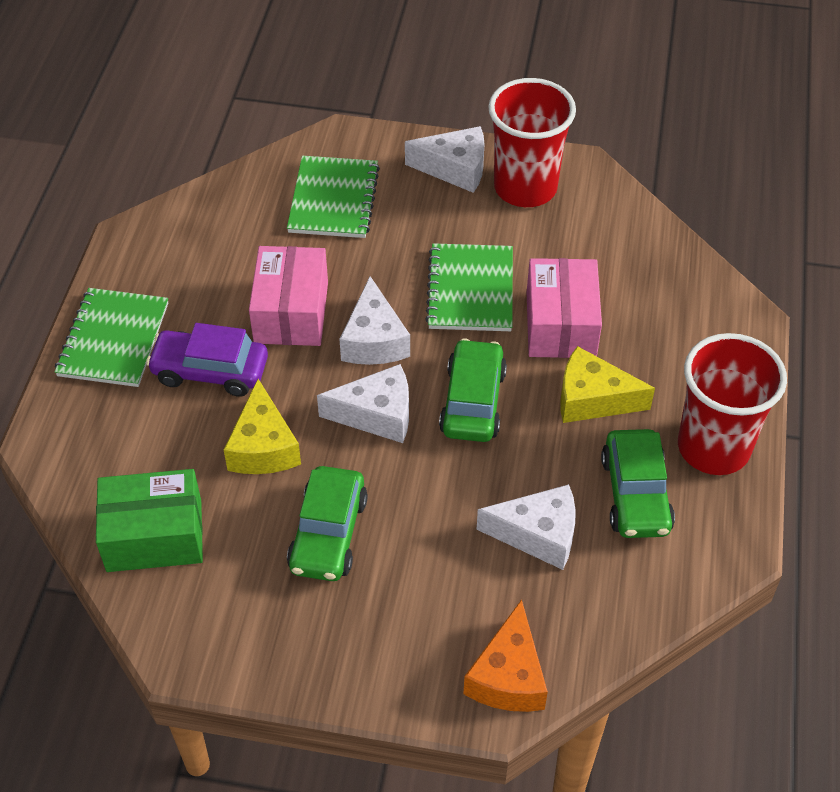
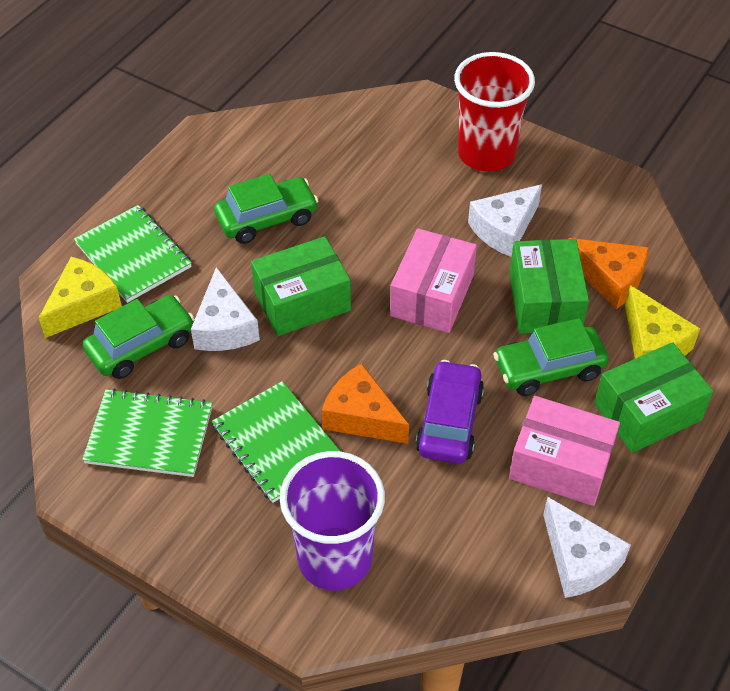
green box: [96,469,203,572] = 1 -> [251,236,351,336] [509,239,589,334] [594,342,713,453] = 3
orange cheese: [464,599,548,712] = 1 -> [322,364,409,444] [568,238,649,309] = 2
purple cup: none = 0 -> [280,451,385,590] = 1
red cup: [488,78,576,207] [678,333,787,475] = 2 -> [454,52,535,172] = 1
white cheese: [317,364,409,443] [339,276,410,365] [405,126,484,193] [477,484,576,570] = 4 -> [191,267,260,351] [468,184,542,257] [543,497,631,598] = 3

